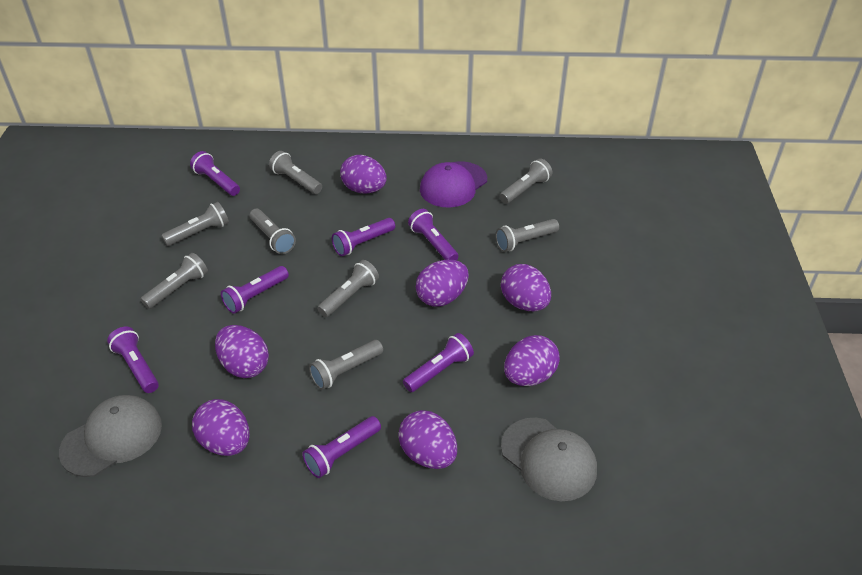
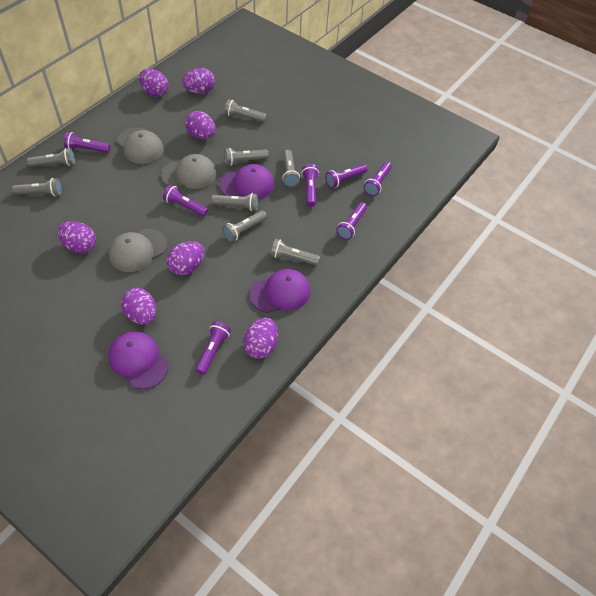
grey cap: [59,395,162,477] [501,418,597,501] = 2 -> [109,229,167,272] [117,127,164,164] [161,154,217,189] = 3
purple cap: [420,161,487,208] = 1 -> [108,331,169,390] [219,164,274,199] [249,269,311,313] = 3

